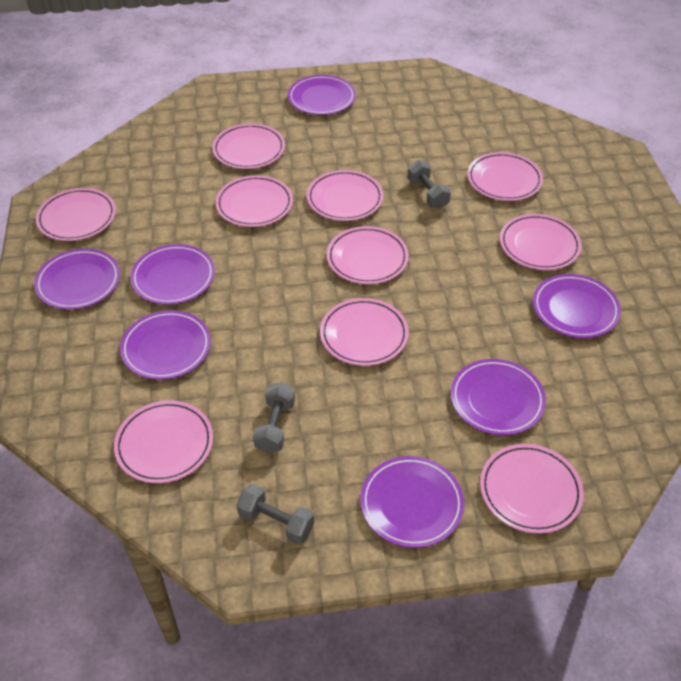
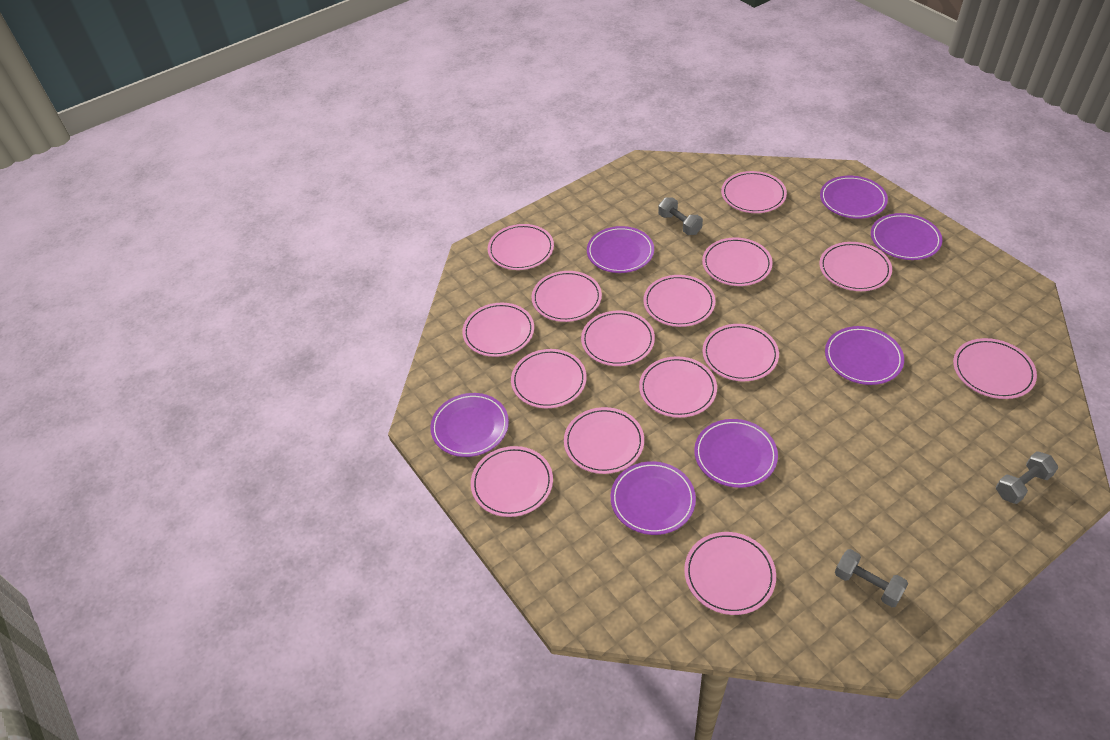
pink plate: [36,188,116,241] [114,401,213,483] [212,124,285,169] [215,175,293,227] [307,170,383,221] [320,298,409,366] [327,226,409,284] [467,152,543,201] [480,444,584,534] [500,214,582,270] = 10 -> [462,303,534,357] [471,446,553,517] [488,224,554,270] [511,349,587,408] [532,271,602,322] [564,407,644,474] [581,311,655,366] [639,356,717,418] [643,275,715,327] [684,532,776,615] [702,238,773,286] [703,324,779,381] [721,171,787,213] [819,242,892,291] [953,338,1037,399] = 15

